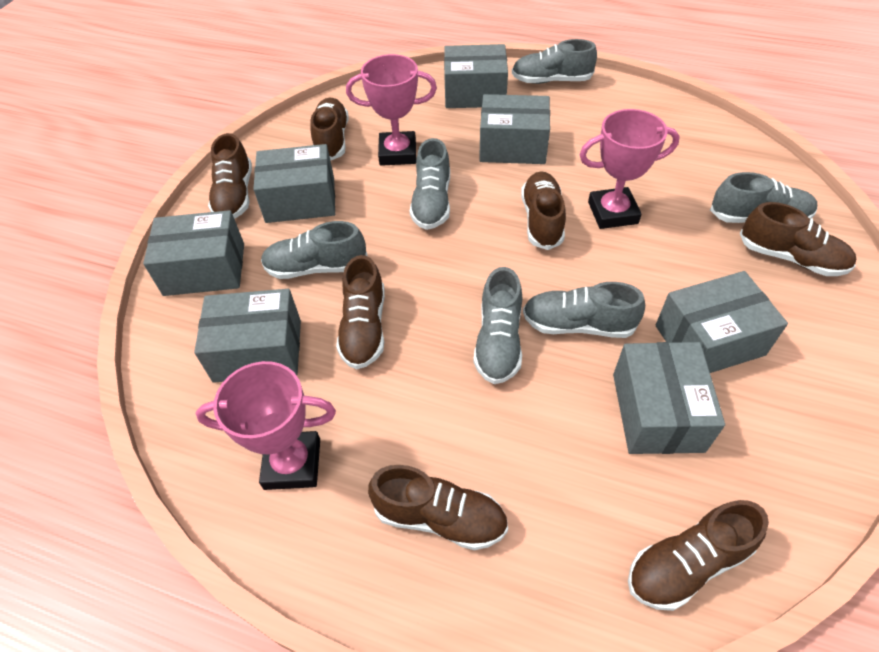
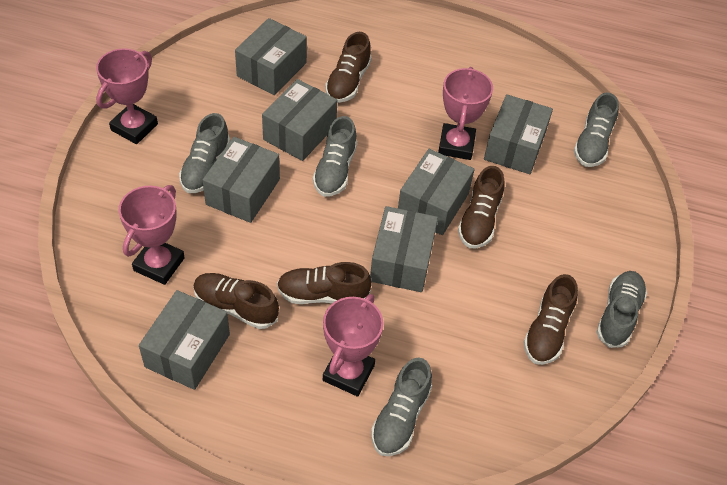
brown shoe: [208,133,252,219] [310,98,349,161] [336,255,385,369] [368,465,508,550] [521,172,566,250] [628,500,769,611] [740,202,856,276] = 7 -> [193,273,279,329] [277,262,372,304] [325,32,372,103] [458,166,505,248] [523,274,578,365] = 5
grey shoe: [261,221,367,279] [410,138,450,230] [473,267,522,384] [512,39,597,84] [523,282,645,338] [710,172,817,223] = 6 -> [179,113,230,193] [313,116,357,197] [371,358,432,456] [573,92,619,167] [596,271,647,348] = 5
pink trophy: [196,361,336,490] [346,54,437,166] [580,109,680,229] = 3 -> [96,48,158,144] [119,185,185,285] [323,294,384,397] [438,67,493,160] = 4

